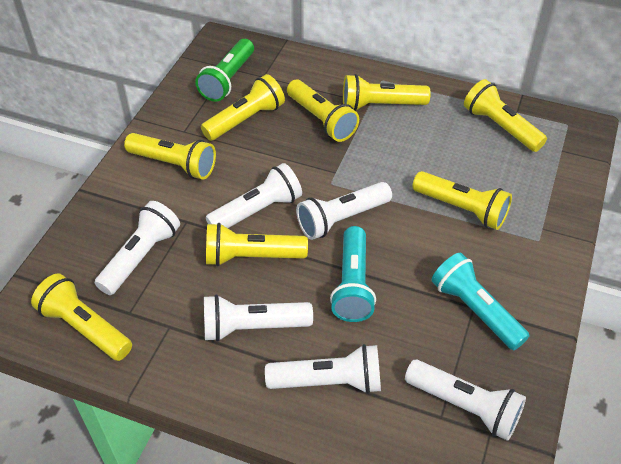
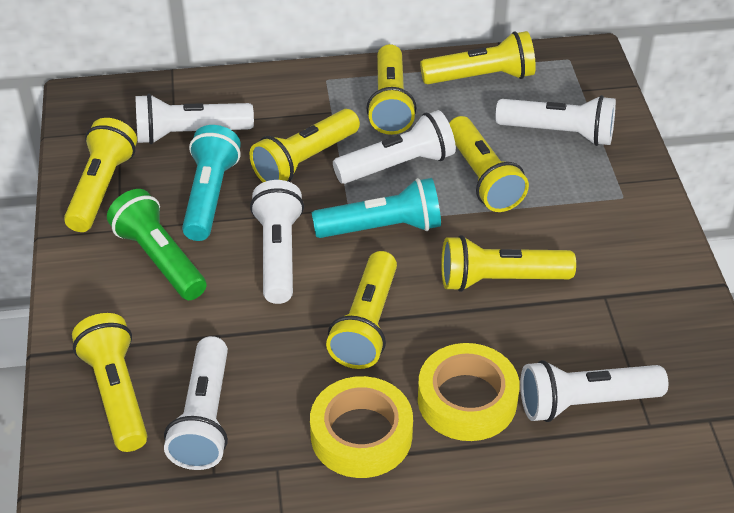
yellow tape: none = 0 -> [310,376,413,478] [418,343,520,441] = 2

